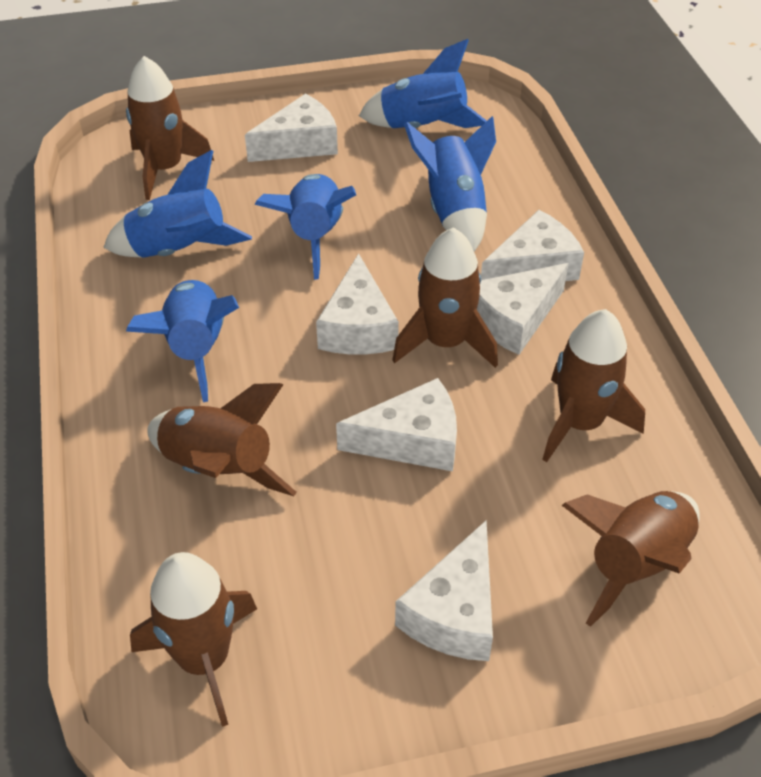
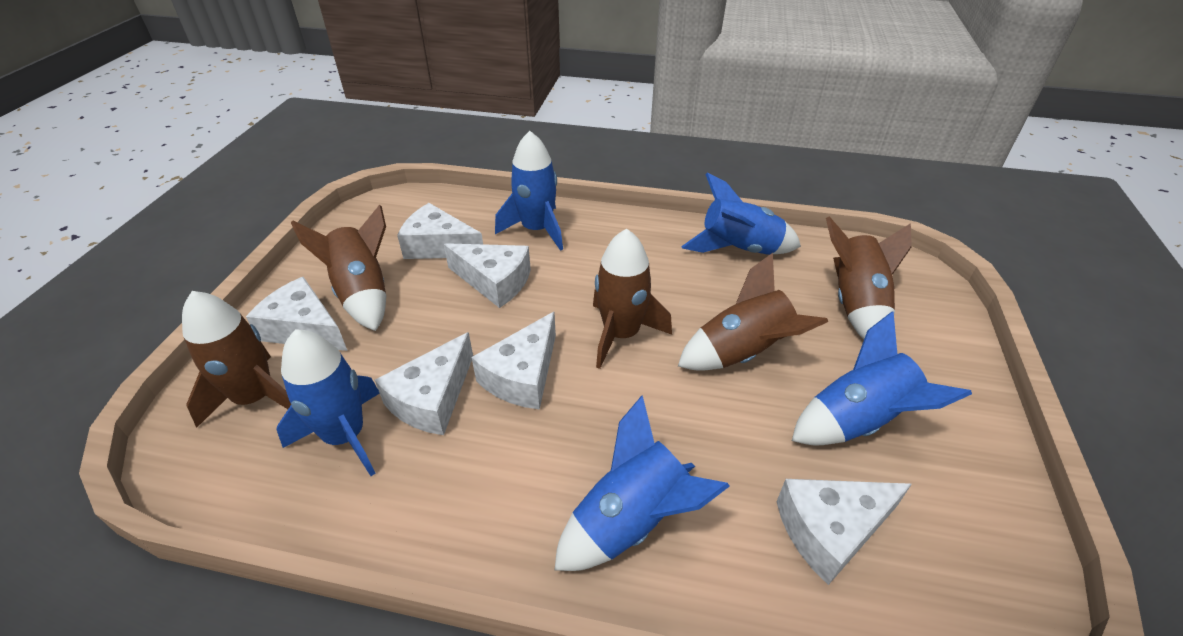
brown rocket: [126,56,214,200] [130,552,257,727] [147,383,297,496] [392,227,498,368] [542,309,645,462] [562,491,700,627] = 6 -> [182,291,291,428] [291,205,386,331] [593,228,672,369] [678,253,828,371] [826,216,912,339] = 5

